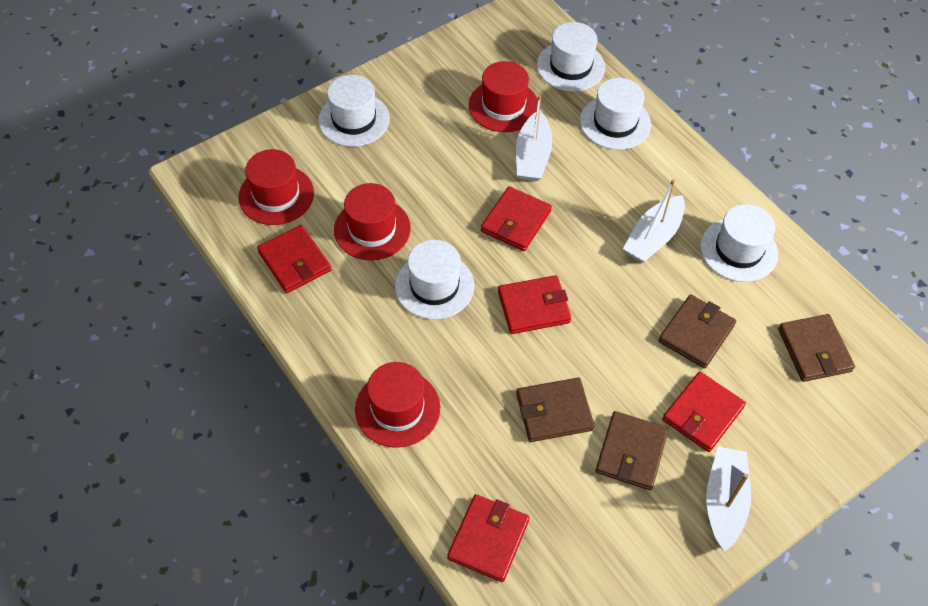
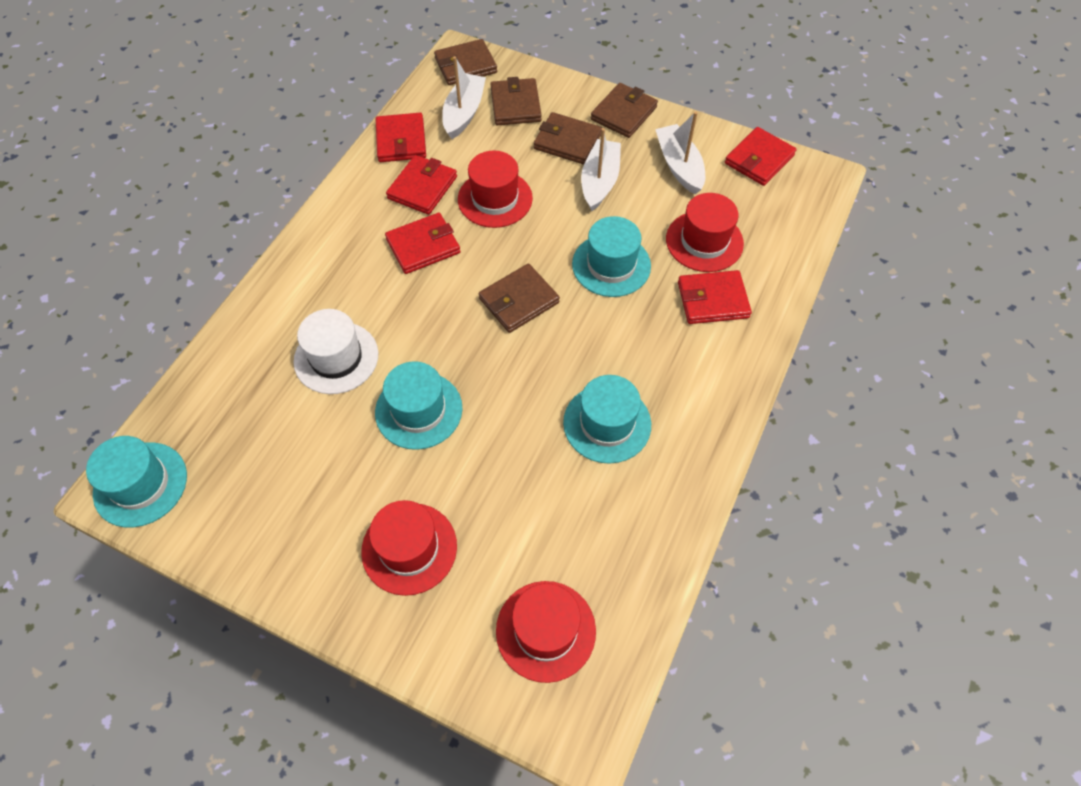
brown wallet: [516,378,595,442] [595,411,668,490] [658,295,736,369] [778,314,855,382] = 4 -> [434,39,497,85] [479,263,560,333] [491,77,542,125] [534,112,602,165] [591,83,658,138] = 5
turquoise hat: none = 0 -> [86,436,187,528] [375,361,462,450] [563,375,651,464] [572,216,651,297] = 4
white hat: [318,75,390,147] [395,240,474,320] [537,22,605,91] [580,78,651,150] [700,204,778,282] = 5 -> [293,309,378,394] = 1

